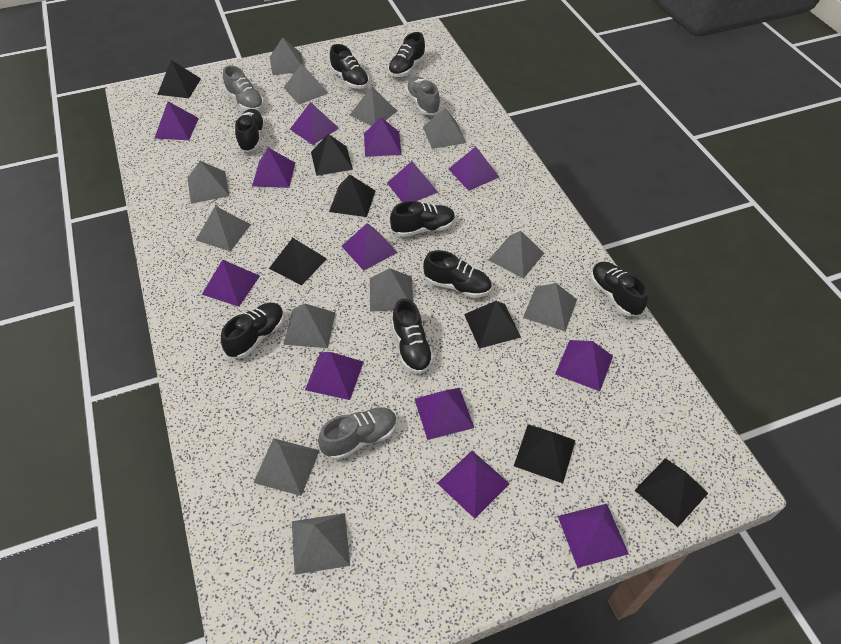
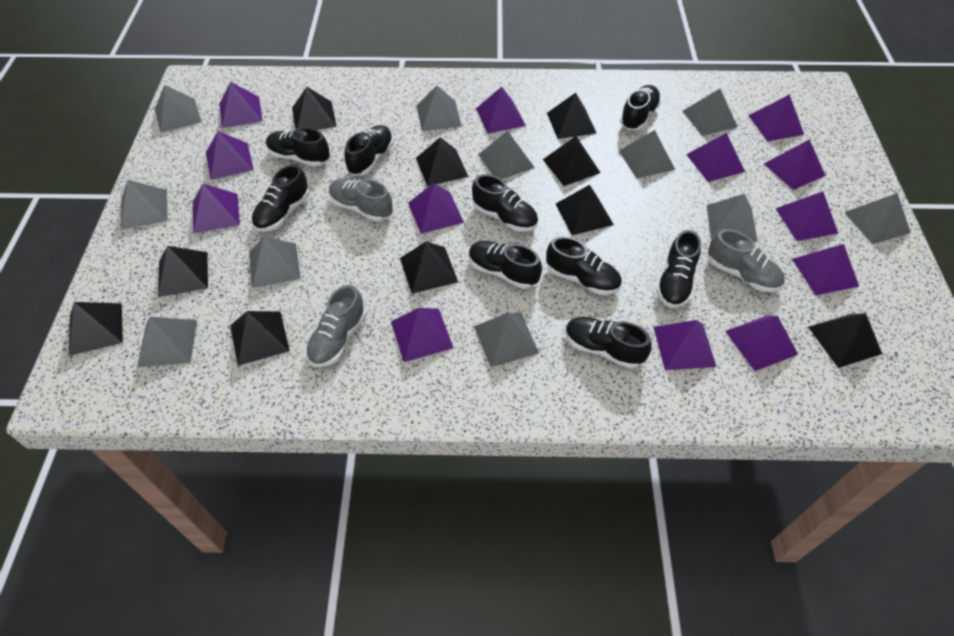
black pyramid: [157,60,201,98] [269,238,327,285] [311,134,353,176] [329,175,376,217] [464,301,521,349] [514,424,576,483] [635,458,708,527] = 7 -> [69,302,123,356] [158,246,208,297] [230,311,290,366] [292,87,337,130] [400,241,458,294] [416,137,468,186] [543,136,601,186] [547,93,596,139] [556,185,614,235] [808,313,882,368] = 10
black shoe: [221,303,284,358] [235,109,265,152] [330,44,369,89] [388,32,426,77] [390,201,455,237] [392,298,434,374] [423,250,492,298] [591,262,648,316] = 8 -> [252,165,309,232] [266,127,330,167] [344,125,393,175] [469,241,542,289] [472,174,538,232] [546,236,622,295] [565,317,652,369] [620,85,661,130] [656,230,701,308] = 9
grey pyramid: [187,161,229,204] [196,206,251,251] [253,438,320,496] [270,37,304,75] [283,64,328,104] [283,303,336,348] [292,513,350,575] [350,86,397,126] [370,268,413,311] [423,108,466,149] [489,231,544,279] [523,283,577,331] = 12 -> [121,180,168,230] [137,317,197,367] [155,85,201,133] [249,237,301,288] [417,86,462,131] [474,313,539,367] [478,131,535,179] [619,130,675,179] [683,89,738,136] [707,194,758,242] [844,193,911,244] = 11

